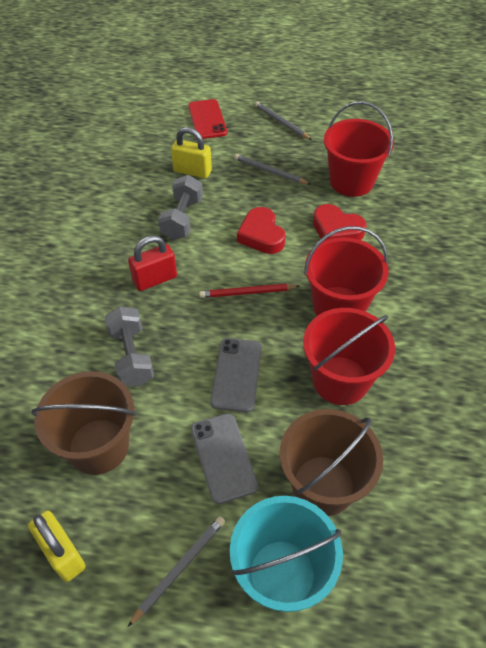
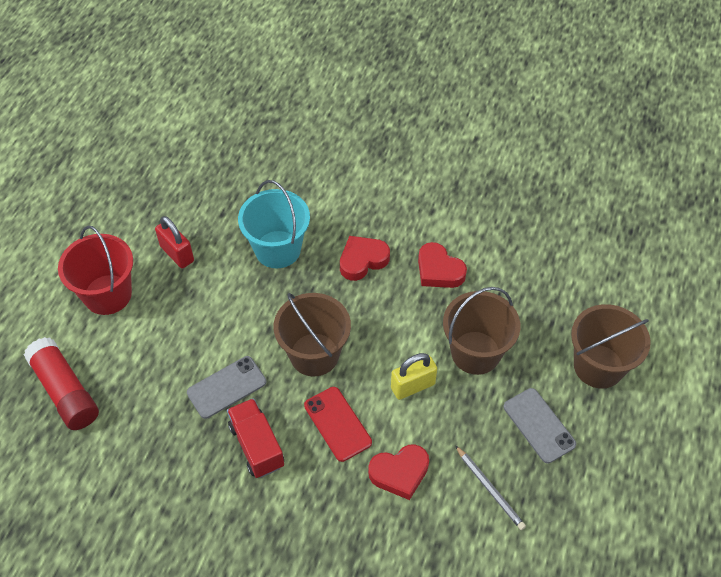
brown bucket: [31,371,136,475] [280,409,383,516] = 2 -> [273,293,351,376] [443,287,520,375] [571,304,651,389] = 3
grey dumbbell: [105,306,154,387] [158,175,203,240] = 2 -> none = 0
grey pencil: [127,516,225,627] [234,154,311,185] [255,101,312,140] = 3 -> [455,445,526,530] = 1
red bucket: [303,308,395,405] [304,226,389,316] [324,101,394,197] = 3 -> [58,225,133,315] = 1
red glue stick: none = 0 -> [24,337,99,430] = 1
red heart: [237,207,285,254] [313,204,367,241] = 2 -> [340,236,390,281] [368,444,429,500] [418,242,467,288] = 3
red pencil: [199,284,300,298] = 1 -> none = 0
red truck: none = 0 -> [227,398,284,478] = 1
yellow padlock: [28,510,86,582] [171,127,212,178] = 2 -> [391,353,437,400] = 1

